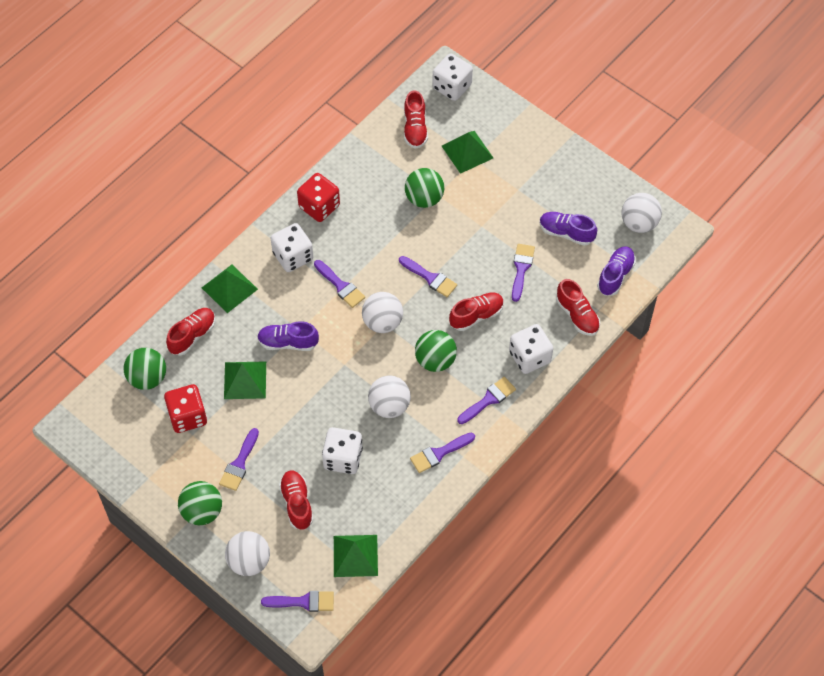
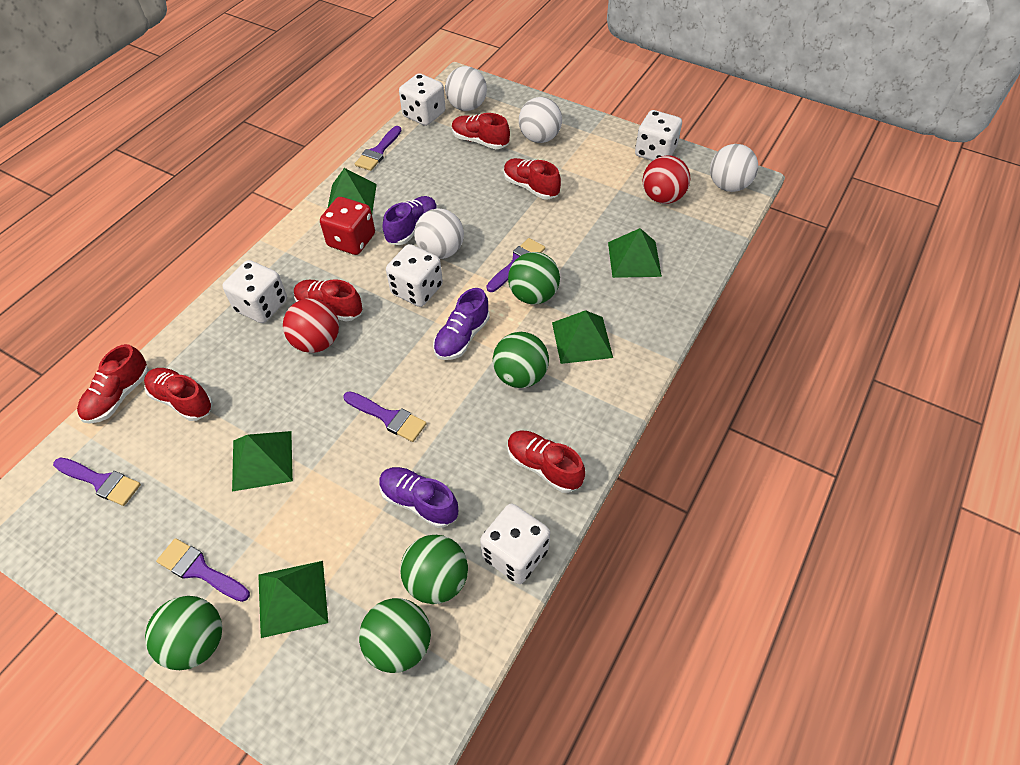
green ball: [124,348,166,390] [178,481,222,525] [405,168,444,208] [415,330,457,372] = 4 -> [145,596,222,670] [359,598,431,673] [400,535,468,604] [493,332,549,388] [508,252,560,304] = 5
green pyramid: [202,265,258,313] [224,361,266,399] [334,535,378,577] [442,131,493,174] = 4 -> [232,431,293,492] [258,561,328,638] [328,168,377,213] [552,310,613,364] [608,228,662,278] = 5
purple brush: [219,428,259,491] [261,591,334,612] [314,260,365,308] [399,256,457,297] [410,433,475,473] [457,377,516,424] [512,244,535,302] = 7 -> [53,457,141,506] [156,538,250,602] [343,391,427,442] [355,126,402,171] [486,238,545,292] = 5
red ball: none = 0 -> [283,298,339,353] [643,155,690,204] = 2
red dice: [164,384,207,433] [297,173,340,222] = 2 -> [320,197,375,255] = 1
red shoe: [166,308,215,356] [279,471,313,530] [404,90,428,149] [449,293,504,331] [556,279,600,336] = 5 -> [77,344,149,424] [144,368,213,421] [294,279,362,322] [452,113,510,149] [504,158,561,200] [508,430,585,493] = 6
white dice: [271,223,313,272] [322,427,363,474] [432,53,473,101] [509,324,553,374] = 4 -> [223,260,287,323] [386,244,443,307] [399,73,445,126] [480,504,550,584] [635,110,682,161] = 5

